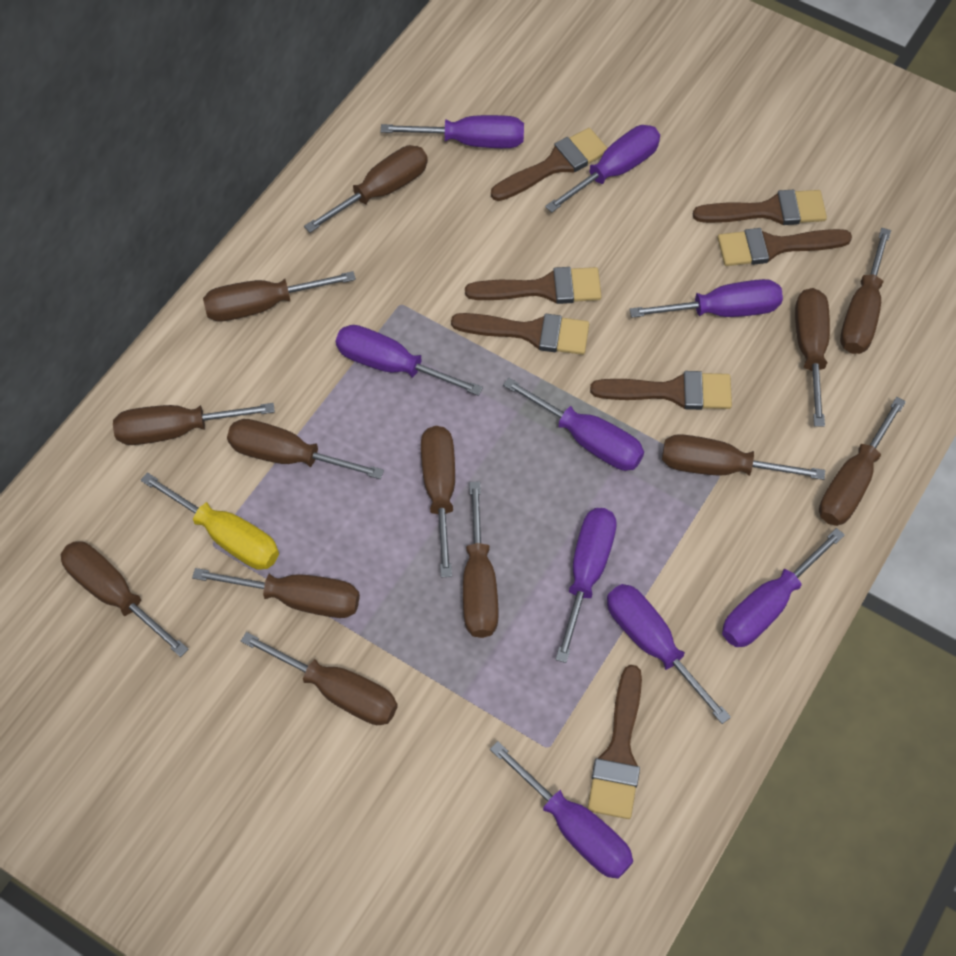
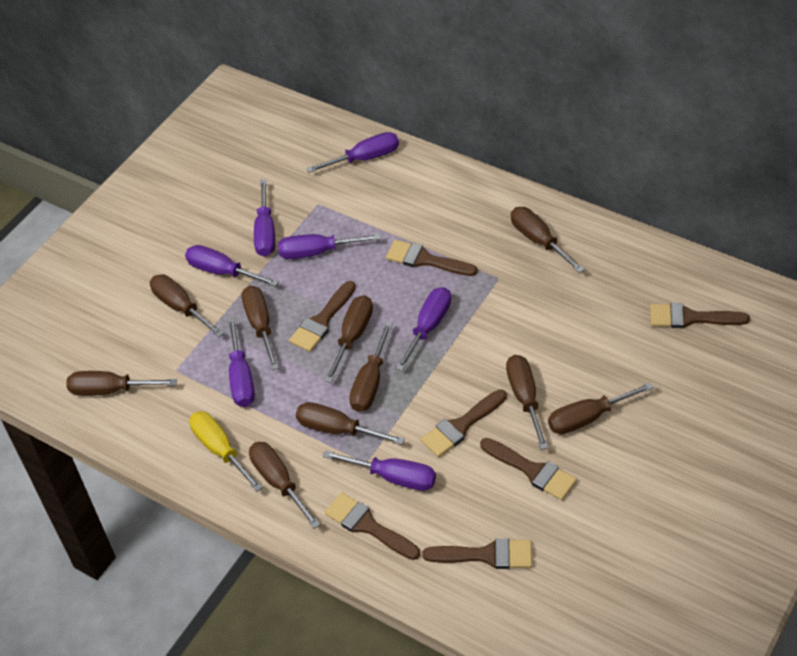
brown screwdriver: [60,541,188,657] [113,403,275,445] [192,568,360,618] [203,271,356,321] [227,419,384,479] [241,632,398,725] [304,145,428,233] [421,426,455,577] [463,481,498,638] [662,434,825,480] [795,288,830,427] [819,397,906,526] [840,228,891,354] = 13 -> [66,371,177,396] [150,274,224,338] [241,286,279,370] [249,442,321,529] [296,402,405,445] [324,295,373,383] [349,322,393,412] [506,355,548,450] [511,207,585,273] [548,382,654,434] = 10
purple screwdriver: [336,325,483,396] [381,115,524,148] [490,741,633,879] [503,378,644,471] [545,125,660,213] [555,508,617,663] [607,584,731,724] [629,279,783,318] [722,528,845,647] = 9 -> [185,245,279,287] [228,318,255,407] [254,179,275,257] [278,234,381,259] [306,132,399,173] [323,450,436,491] [396,287,451,371] = 7

